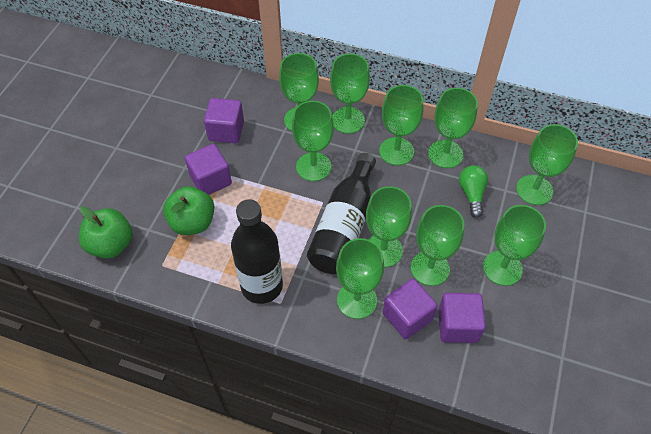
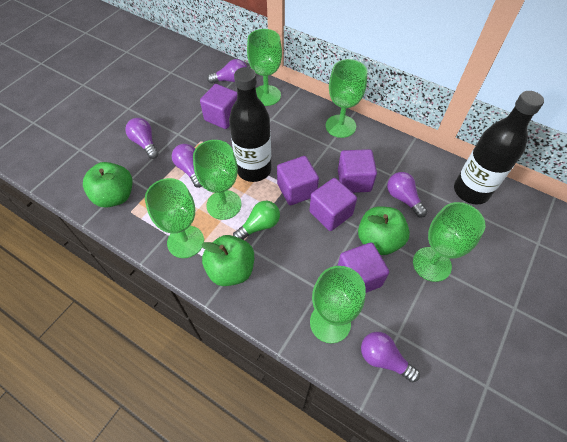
green apple: [79,206,133,259] [163,186,214,235] = 2 -> [83,162,133,208] [202,235,254,286] [358,206,410,255] = 3
green goblet: [279,53,319,131] [292,101,334,181] [330,54,370,134] [336,238,384,319] [366,186,412,268] [379,85,423,165] [411,205,465,286] [428,88,478,168] [483,205,546,286] [516,124,578,205] = 10 -> [145,178,204,258] [193,140,242,220] [247,29,282,106] [310,266,366,343] [326,59,367,138] [413,202,485,282] = 6
purple cube: [185,144,232,195] [204,98,244,144] [383,279,437,339] [438,293,486,343] = 4 -> [200,84,237,129] [277,156,319,205] [309,178,357,231] [338,149,377,193] [338,242,389,293] = 5
purple light bulb: none = 0 -> [125,118,159,159] [172,144,202,188] [207,59,247,84] [361,332,420,383] [387,172,427,218] = 5

